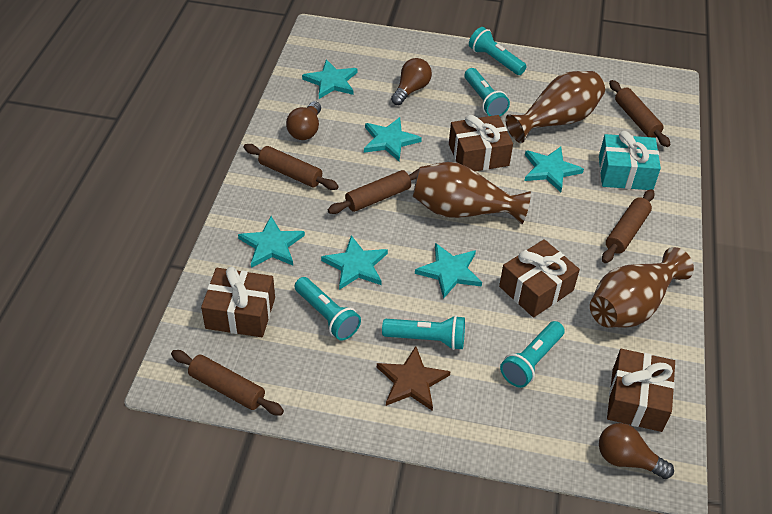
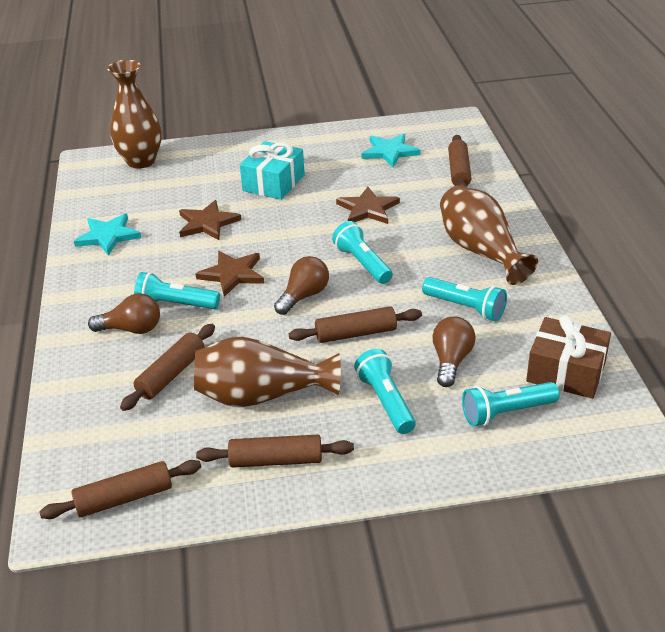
brown gift: [201,267,275,337] [449,115,513,171] [499,239,580,317] [607,349,675,432] = 4 -> [526,315,611,399] = 1
brown star: [377,346,451,411] = 1 -> [179,200,241,240] [195,251,264,297] [336,187,400,224] = 3
turquoise star: [238,216,305,268] [302,59,357,99] [321,235,388,290] [364,117,422,161] [415,243,482,299] [524,147,584,192] = 6 -> [74,213,141,256] [362,134,420,167] = 2

